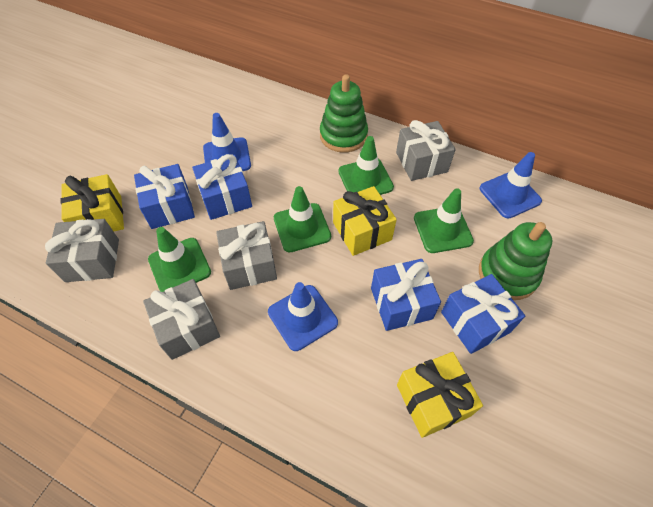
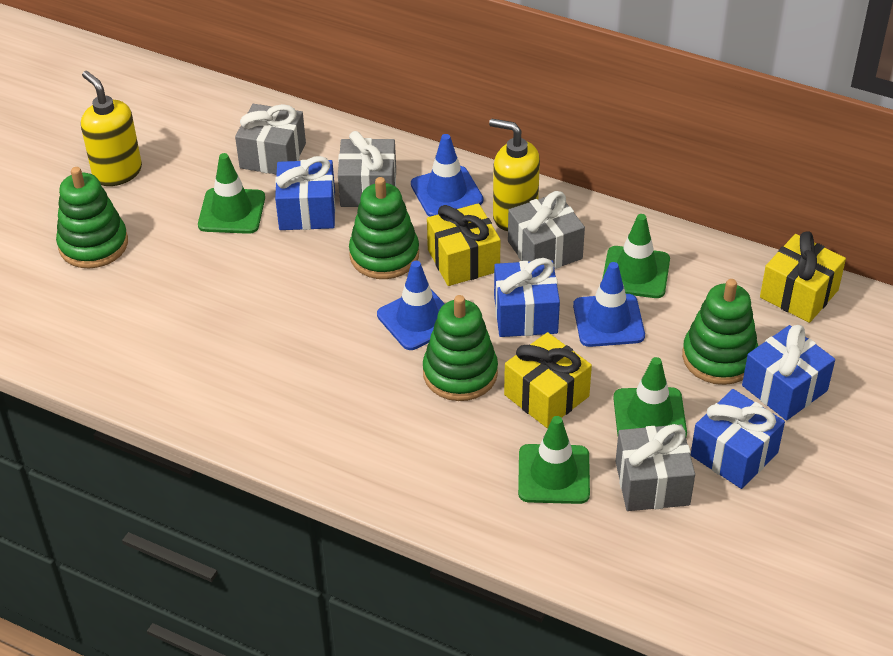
green stacking toy: [320,74,368,153] [479,222,552,300] = 2 -> [56,167,128,268] [349,177,419,279] [423,295,498,401] [682,279,758,385] = 4
yellow soap dispenser: none = 0 -> [81,71,142,186] [489,118,540,231] = 2

